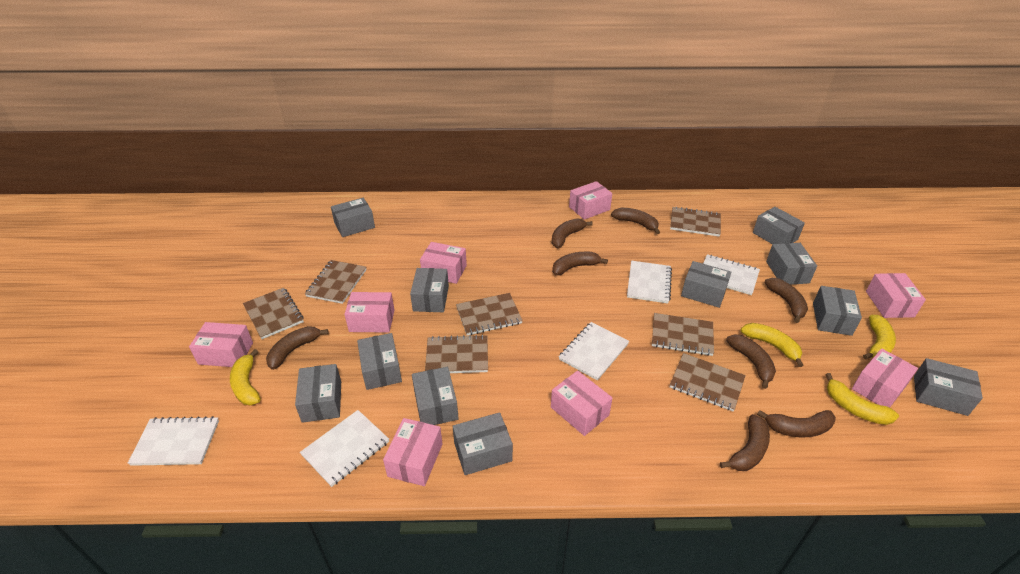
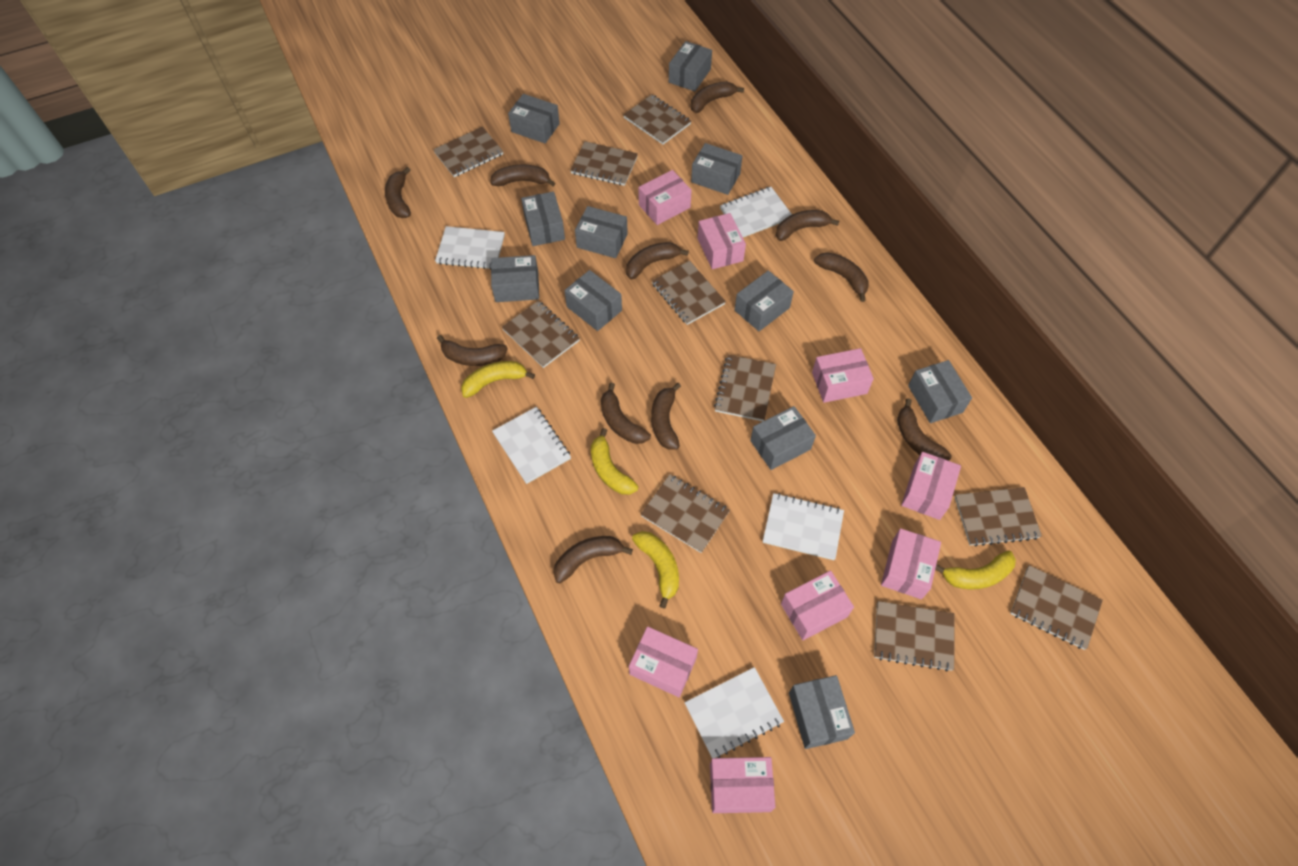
brown banana: [266,326,329,370] [552,218,593,248] [552,252,608,275] [611,208,660,234] [720,414,770,471] [726,334,776,389] [757,410,836,437] [764,278,808,323] = 8 -> [385,167,411,218] [437,335,508,366] [490,165,555,186] [553,536,633,583] [601,383,651,444] [626,242,689,280] [651,383,681,450] [691,82,744,113] [776,210,839,241] [814,252,869,302] [897,398,951,461] = 11
brown notebook: [243,288,304,339] [305,260,367,304] [425,335,488,373] [456,293,523,336] [652,313,714,356] [670,206,721,237] [670,353,746,411] = 7 -> [433,127,503,177] [502,301,580,368] [570,141,638,186] [623,94,691,144] [640,474,730,553] [652,261,726,325] [714,355,776,421] [874,601,955,671] [955,487,1042,546] [1010,565,1103,650] = 10

